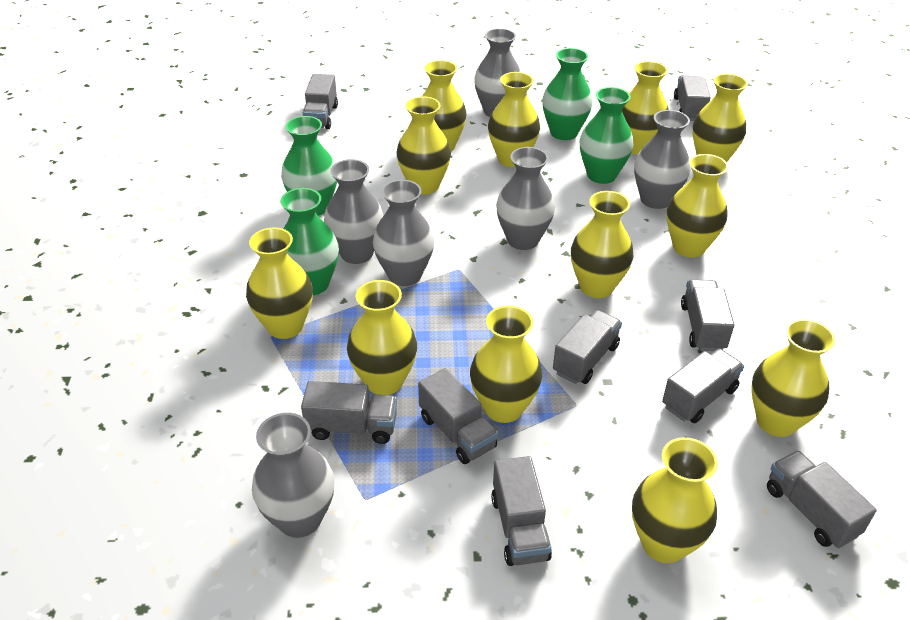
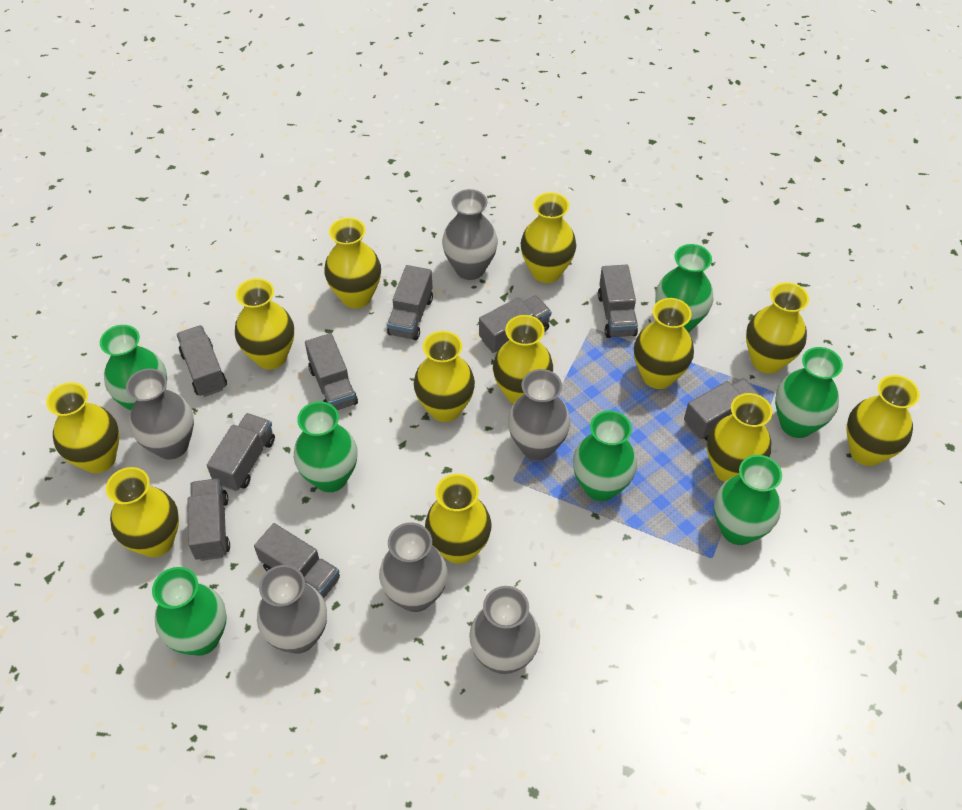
green vase: [280,188,339,295] [281,116,337,216] [542,48,593,140] [580,87,633,184] = 4 -> [100,325,167,411] [152,567,227,656] [294,401,357,492] [573,410,637,501] [655,244,713,333] [714,455,782,545] [775,347,843,438] = 7

